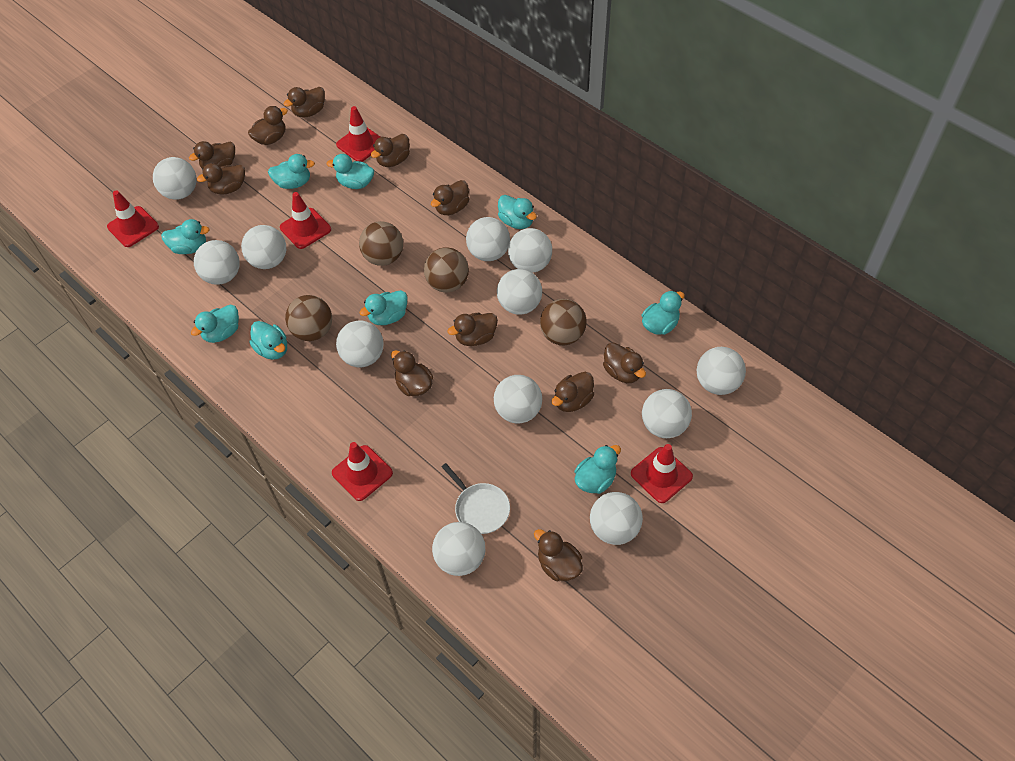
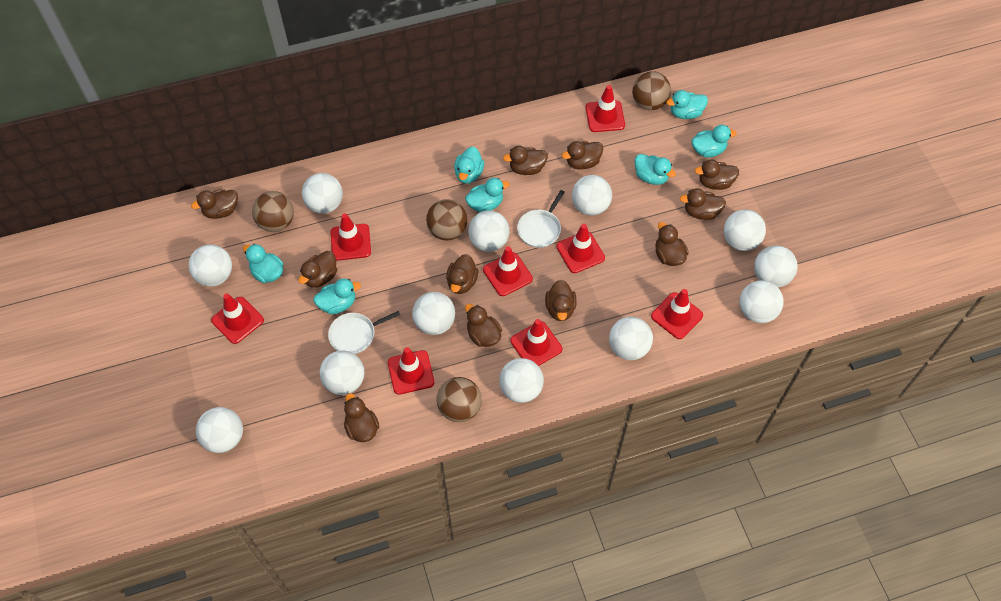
red traffic cone: [107,190,159,247] [280,192,331,249] [332,442,393,501] [336,106,380,162] [631,444,693,503] = 5 -> [211,294,264,344] [331,213,371,260] [388,347,434,395] [483,246,533,296] [511,319,562,366] [556,224,605,273] [586,85,625,132] [651,289,703,339] = 8
turquoise duck: [161,219,209,254] [191,304,239,343] [249,321,287,360] [268,154,315,189] [327,154,374,189] [359,290,408,325] [498,195,537,229] [575,445,621,494] [642,290,685,335] = 9 -> [243,244,283,283] [313,278,361,314] [454,146,484,184] [465,178,509,212] [635,154,676,185] [666,90,708,119] [691,125,737,158] = 7
white pan: [442,463,510,534] = 1 -> [328,311,400,354] [517,190,565,248] = 2

